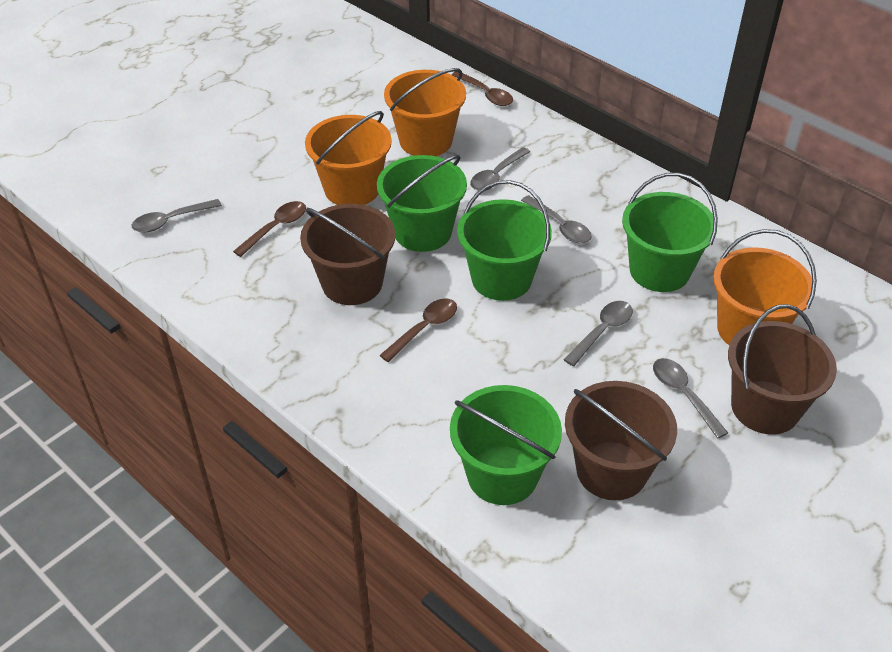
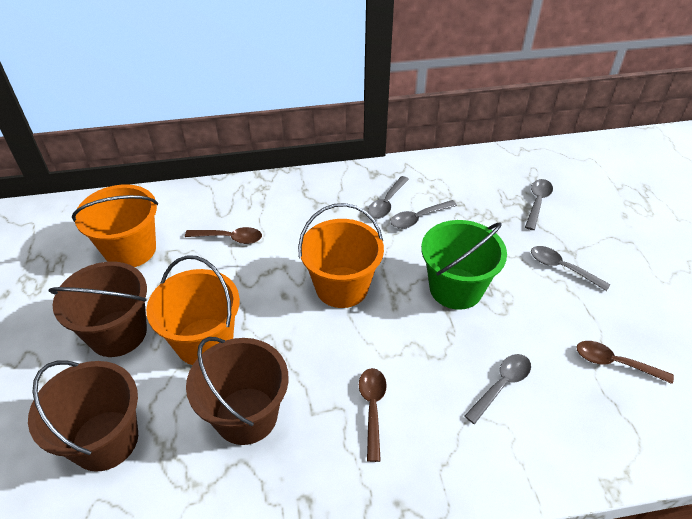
green bucket: [377,155,467,252] [450,385,562,505] [457,180,552,301] [622,173,718,292] = 4 -> [421,220,507,310] = 1

